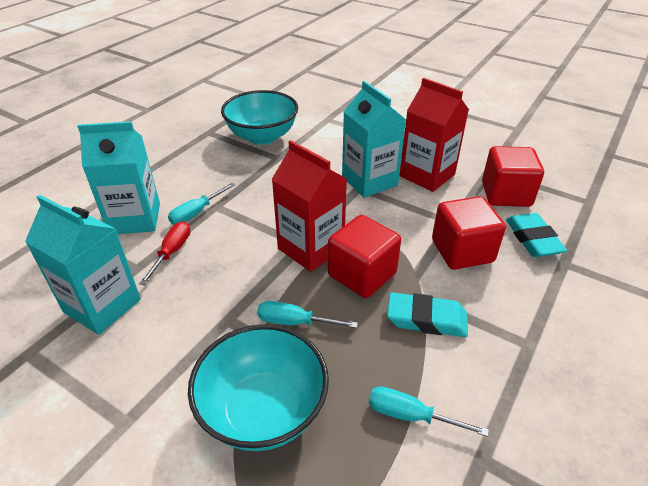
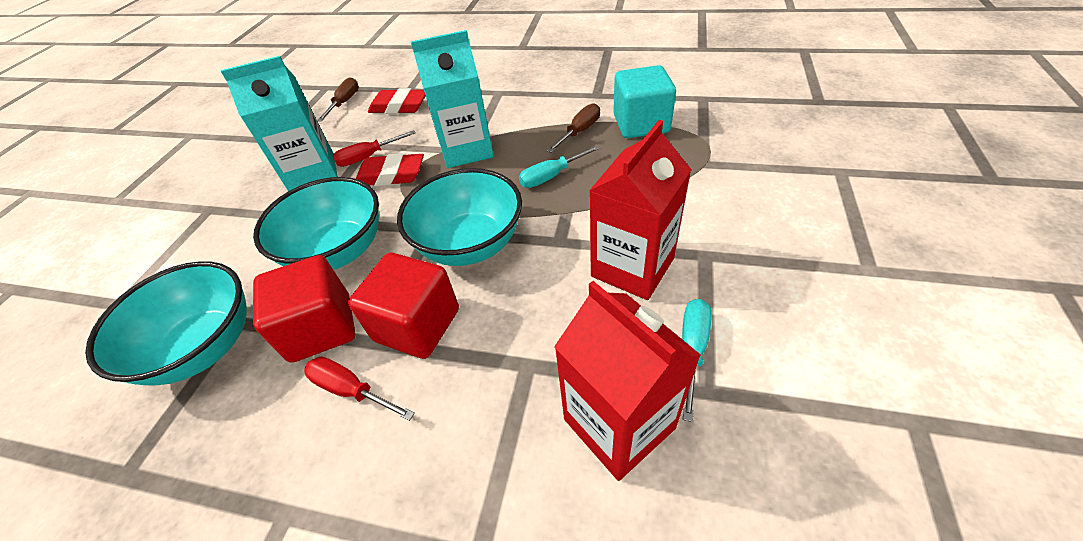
brown screwdriver: none = 0 -> [317,77,359,121] [547,103,600,153] = 2
red cube: [328,215,401,298] [432,196,506,270] [482,146,544,207] = 3 -> [253,255,356,363] [348,253,459,359] = 2
red eraser: none = 0 -> [356,153,424,186] [368,88,426,114] = 2
red screwdriver: [139,221,190,285] = 1 -> [304,357,415,421] [333,130,416,167] = 2
turquoise bowl: [188,324,329,451] [221,90,298,145] = 2 -> [85,261,247,386] [253,177,379,270] [397,168,522,266] = 3
turquoise carton: [25,195,141,335] [77,121,160,234] [342,81,406,198] = 3 -> [221,56,338,191] [411,30,494,168] = 2
turquoise cube: none = 0 -> [613,65,676,138] = 1
turquoise eraser: [387,292,468,337] [506,213,567,257] = 2 -> none = 0
turquoise screwdriver: [168,183,235,225] [257,301,358,328] [369,387,489,437] = 3 -> [519,145,600,188] [682,299,712,422] = 2

